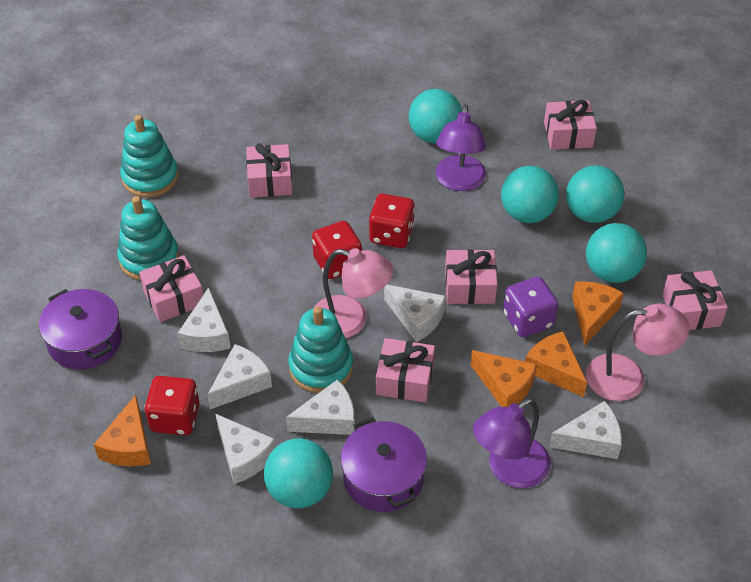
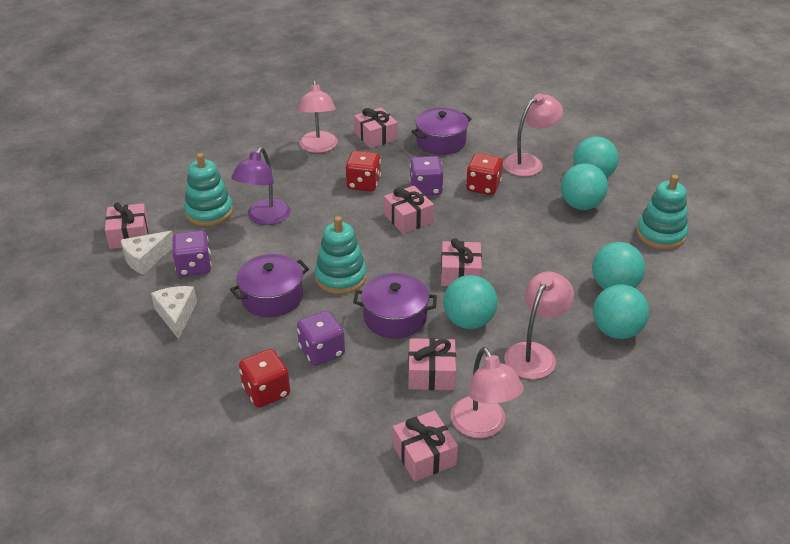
orange cheese: [94,395,151,466] [471,350,537,407] [525,331,587,397] [572,281,624,346] = 4 -> none = 0
pink lamp: [313,248,393,338] [586,304,690,401] = 2 -> [298,80,338,153] [451,347,524,438] [503,94,563,176] [504,271,574,379] = 4
purple dice: [503,277,558,337] = 1 -> [172,230,211,277] [297,310,345,366] [410,156,443,196] = 3
purple lamp: [436,104,486,191] [473,398,551,488] = 2 -> [232,147,291,225] = 1
purple pot: [39,289,122,370] [340,417,427,512] = 2 -> [230,254,309,317] [353,273,437,339] [411,108,472,155] = 3
white cheese: [178,287,231,352] [207,344,272,409] [215,414,276,484] [286,379,355,435] [384,285,446,342] [549,401,622,459] = 6 -> [121,231,173,275] [151,286,197,339] = 2

